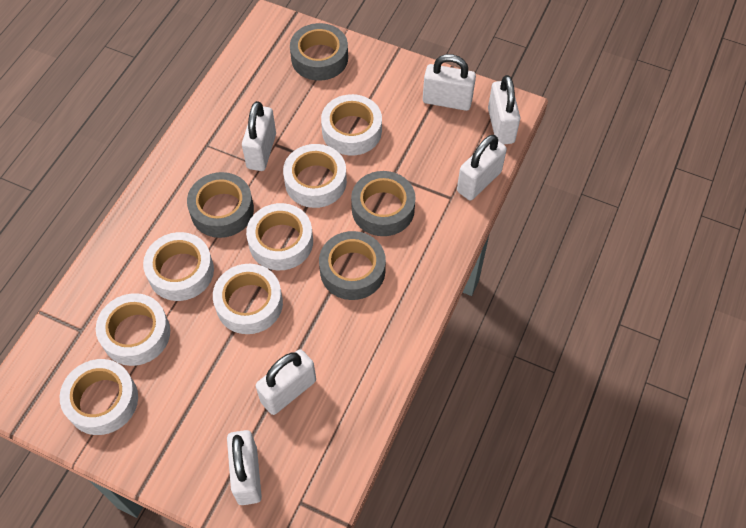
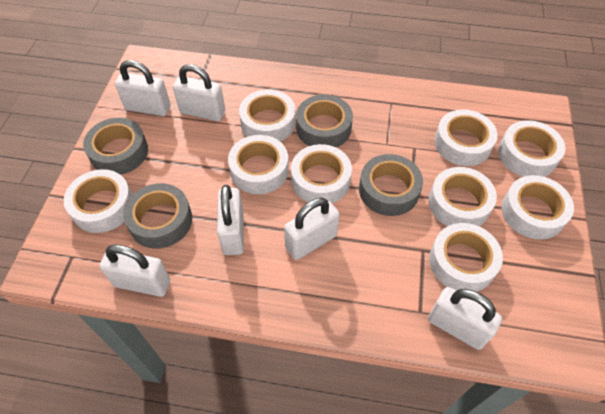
white tape: [60,359,138,435] [96,293,170,366] [143,232,214,301] [213,264,283,334] [246,203,313,270] [283,144,347,208] [321,94,382,156] = 7 -> [64,169,132,233] [228,135,289,194] [239,89,296,141] [291,144,352,203] [428,167,497,226] [429,223,503,292] [434,109,498,166] [498,120,565,177] [501,175,574,240] = 9

